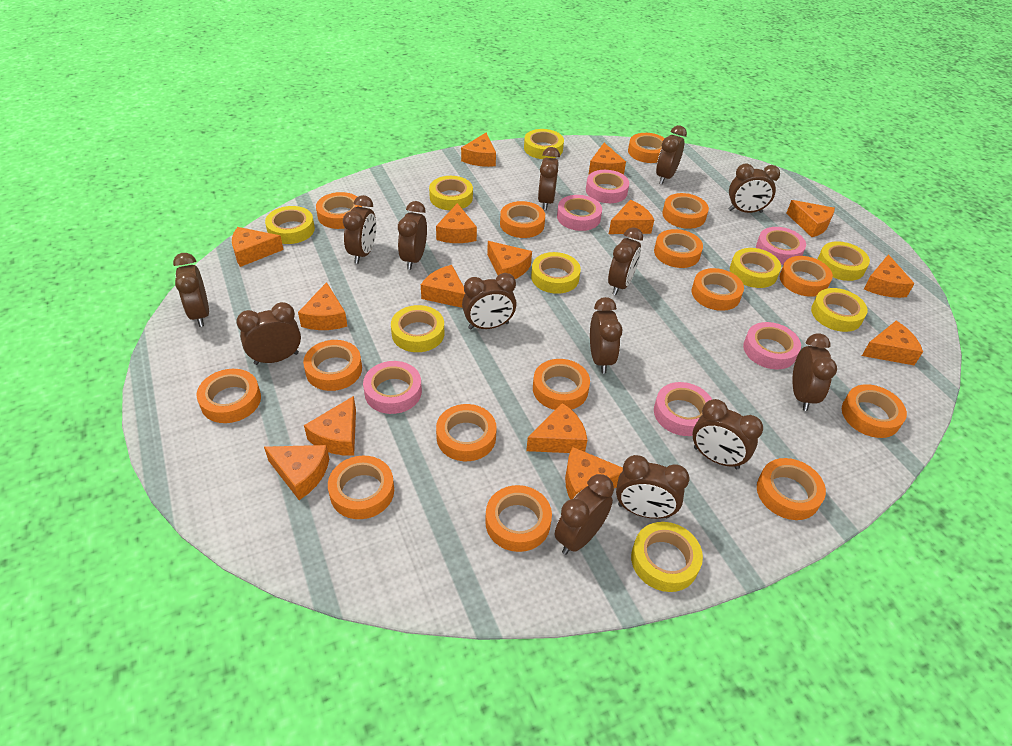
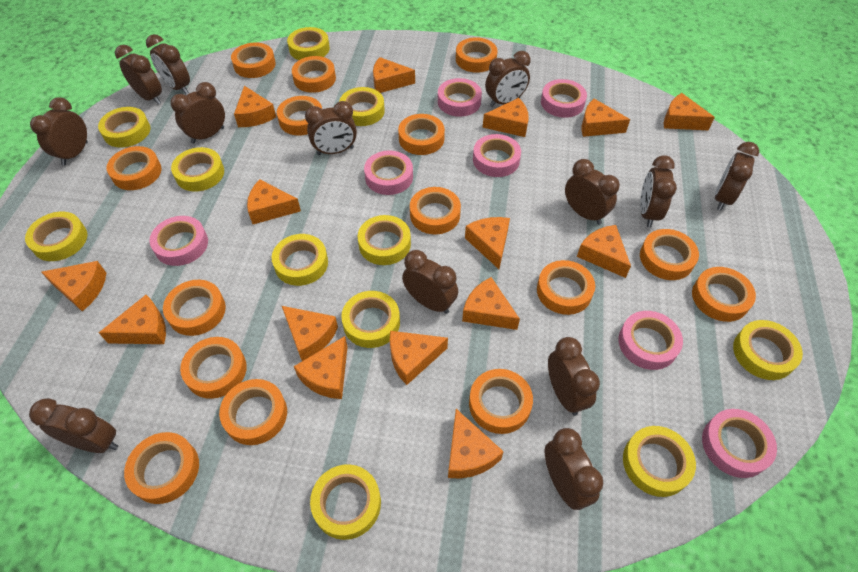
brown clock: [173,253,209,327] [236,302,301,365] [343,195,376,264] [398,201,427,270] [462,273,517,330] [538,147,560,210] [555,474,614,555] [590,297,623,374] [608,227,643,295] [616,455,690,519] [656,125,687,184] [693,399,763,469] [728,163,780,213] [792,333,837,411] = 14 -> [29,398,118,453] [30,97,87,165] [115,45,162,104] [146,34,190,94] [170,82,225,144] [305,101,357,155] [402,250,458,314] [485,51,530,107] [545,428,603,510] [548,337,600,416] [565,159,620,225] [640,155,677,227] [715,142,759,211] = 13
pink tape: [363,361,422,414] [557,195,602,231] [586,170,629,203] [654,382,712,436] [743,322,801,369] [756,227,806,265] = 6 -> [149,216,208,266] [364,150,413,195] [438,78,482,117] [473,134,521,177] [541,79,587,118] [618,311,683,370] [702,409,777,478] = 7
yellow tape: [265,206,315,244] [391,305,444,352] [429,176,473,210] [524,129,564,159] [531,252,581,294] [631,522,703,592] [730,248,781,288] [811,288,868,332] [817,241,870,281] = 9 -> [25,212,87,261] [98,107,151,148] [171,147,224,192] [272,234,328,286] [287,27,330,60] [310,464,381,540] [339,87,385,126] [341,291,400,348] [358,215,411,265] [623,426,696,497] [733,320,803,380] = 11

